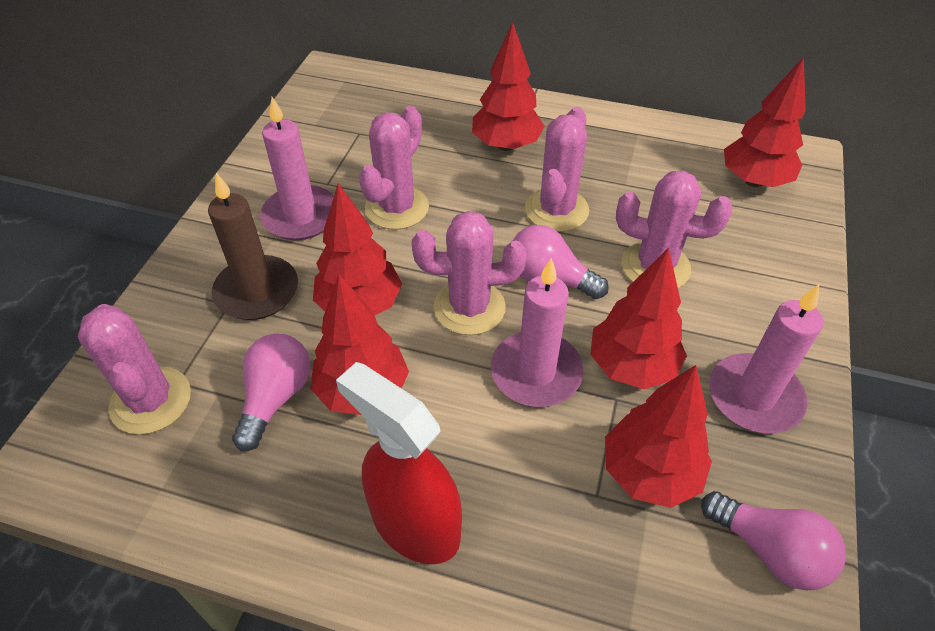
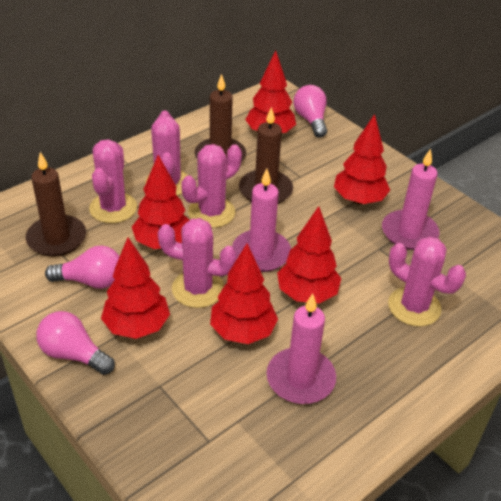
brown candle: [208,173,298,320] = 1 -> [26,152,86,257] [194,74,246,162] [239,107,293,204] = 3
red spray bottle: [336,362,462,564] = 1 -> none = 0

